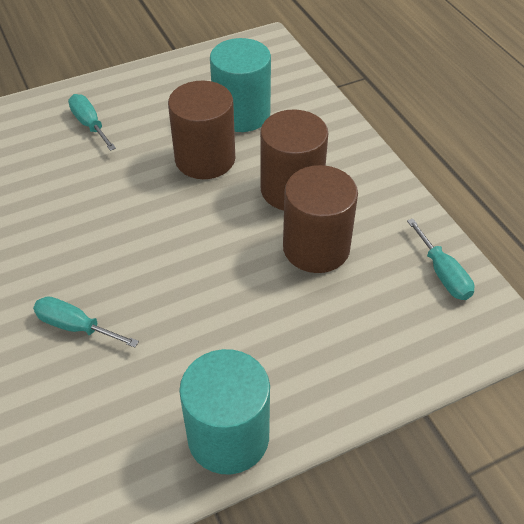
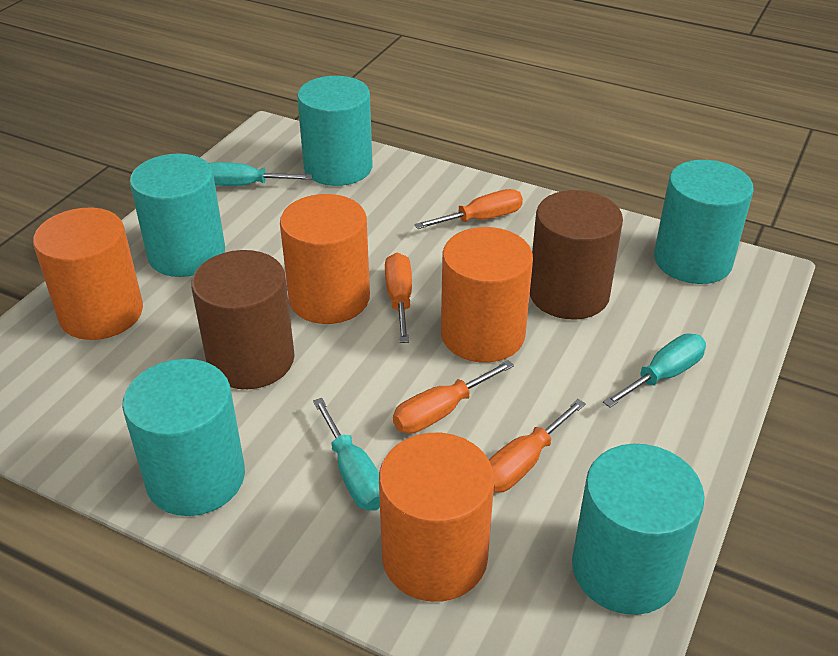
brown cylinder: [168,81,235,179] [260,110,328,210] [283,165,358,273] = 3 -> [191,250,295,389] [530,190,623,320] = 2
orange cylinder: none = 0 -> [33,208,143,340] [280,194,370,324] [379,433,494,602] [441,227,533,363] = 4
orange screwdriver: none = 0 -> [385,253,412,343] [393,360,514,434] [414,189,523,229] [489,399,586,493] = 4
turquoise cylinder: [179,349,270,475] [210,38,271,132] = 2 -> [122,359,245,516] [130,153,225,277] [297,76,372,186] [572,444,705,615] [654,160,754,284] = 5

